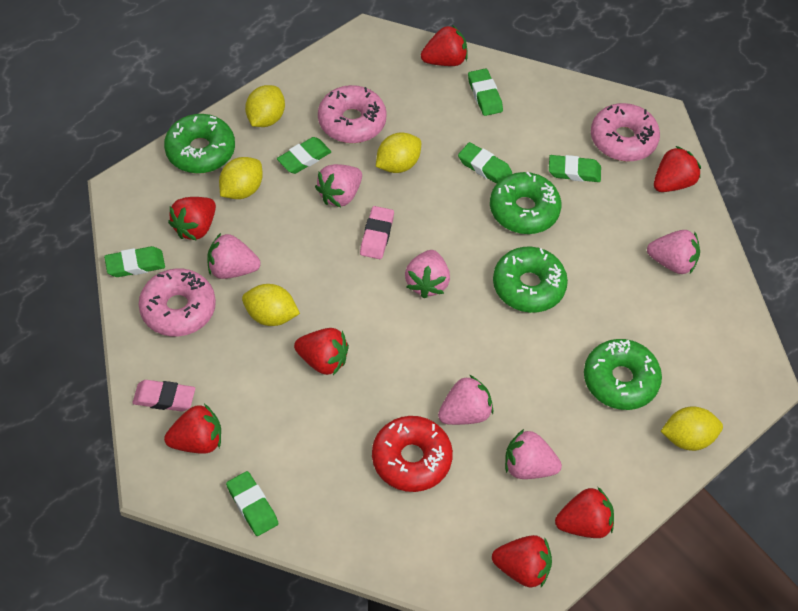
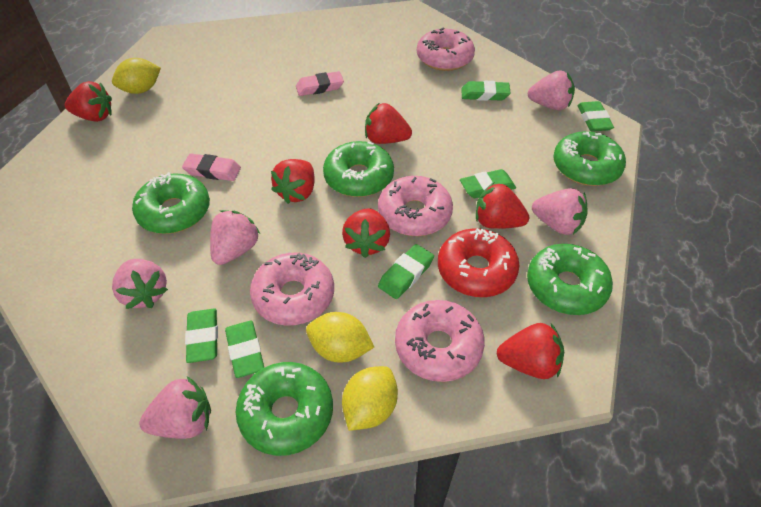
green donut: [164,114,235,173] [490,172,561,234] [493,247,568,313] [584,339,662,410] = 4 -> [132,172,210,234] [236,362,333,456] [323,141,394,197] [527,244,613,315] [553,131,626,186] = 5
pink donut: [139,268,216,336] [318,85,387,143] [591,103,660,162] = 3 -> [250,253,334,325] [378,176,453,236] [395,300,485,382] [417,28,475,71] = 4
pink strawberry: [207,233,261,279] [315,164,362,207] [405,250,450,298] [438,375,493,425] [505,429,562,479] [647,230,700,274] = 6 -> [112,259,168,309] [139,376,211,439] [210,210,260,265] [528,70,575,110] [532,188,587,235] = 5
red strawberry: [164,404,221,454] [168,197,216,241] [294,328,349,375] [421,25,467,66] [492,535,552,587] [555,487,614,538] [654,146,701,192] = 7 -> [65,81,112,122] [271,159,315,204] [342,208,390,258] [365,103,412,144] [476,182,529,229] [497,323,564,379] = 6
yellow lemon: [219,157,263,199] [242,284,300,326] [245,85,285,127] [376,133,421,173] [661,406,723,451] = 5 -> [112,58,161,94] [306,312,374,363] [342,366,398,431] = 3

